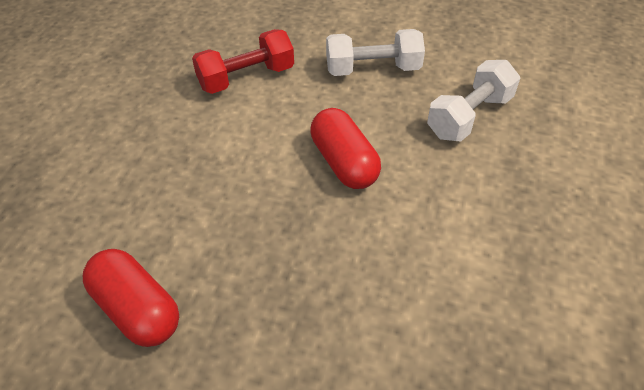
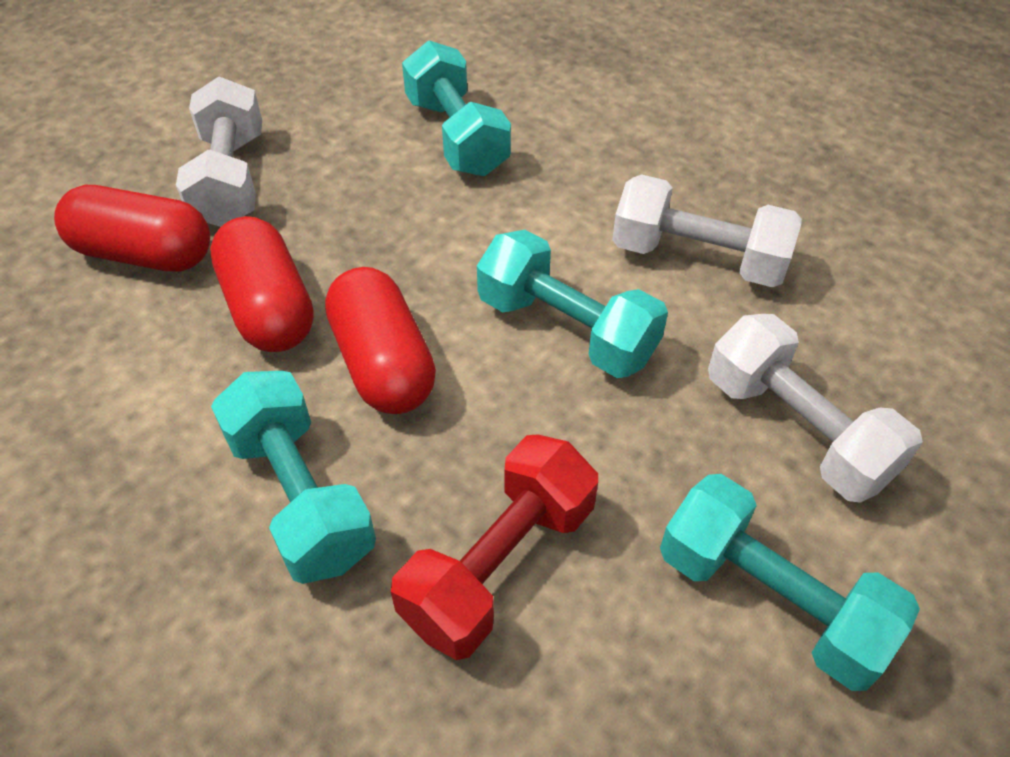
red capsule: [83,249,179,347] [310,108,381,189] = 2 -> [54,185,210,272] [210,216,314,352] [325,267,436,414] = 3
turquoise dumbbell: none = 0 -> [211,371,376,584] [402,40,511,176] [477,230,668,378] [660,474,920,691] = 4
white dumbbell: [326,29,425,76] [427,60,520,141] = 2 -> [176,76,262,227] [612,174,802,287] [708,314,923,503] = 3

